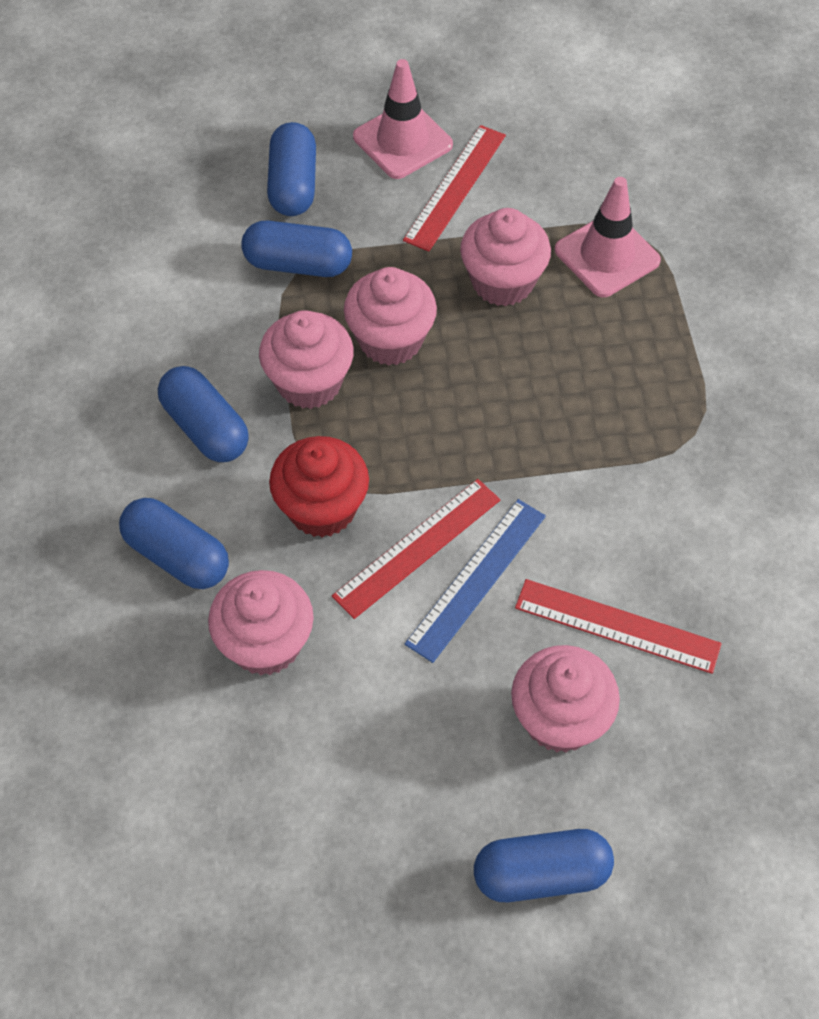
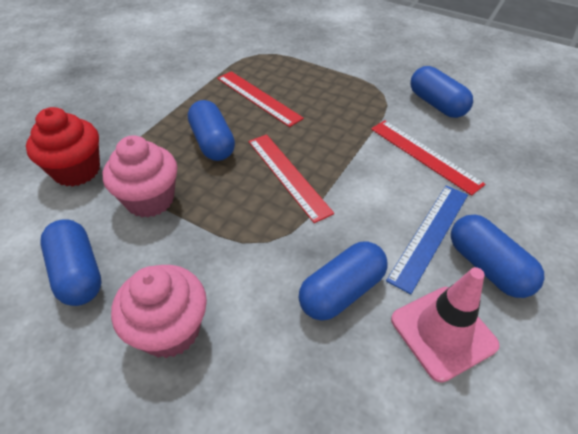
pink cupcake: [208,570,314,675] [259,310,354,409] [344,267,437,366] [460,208,551,306] [511,645,620,752] = 5 -> [103,135,178,218] [111,265,207,358] = 2
pink traffic cone: [353,59,453,179] [555,177,661,297] = 2 -> [391,267,500,383] = 1

